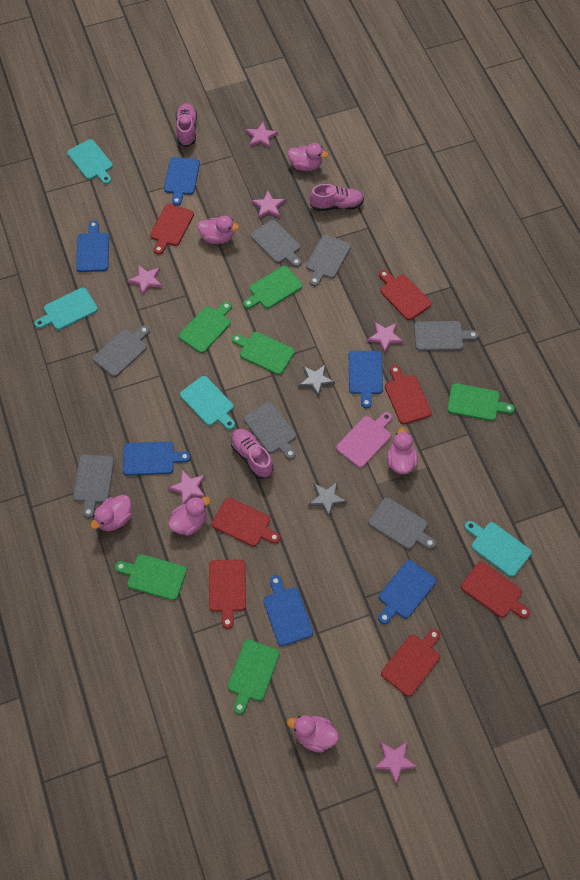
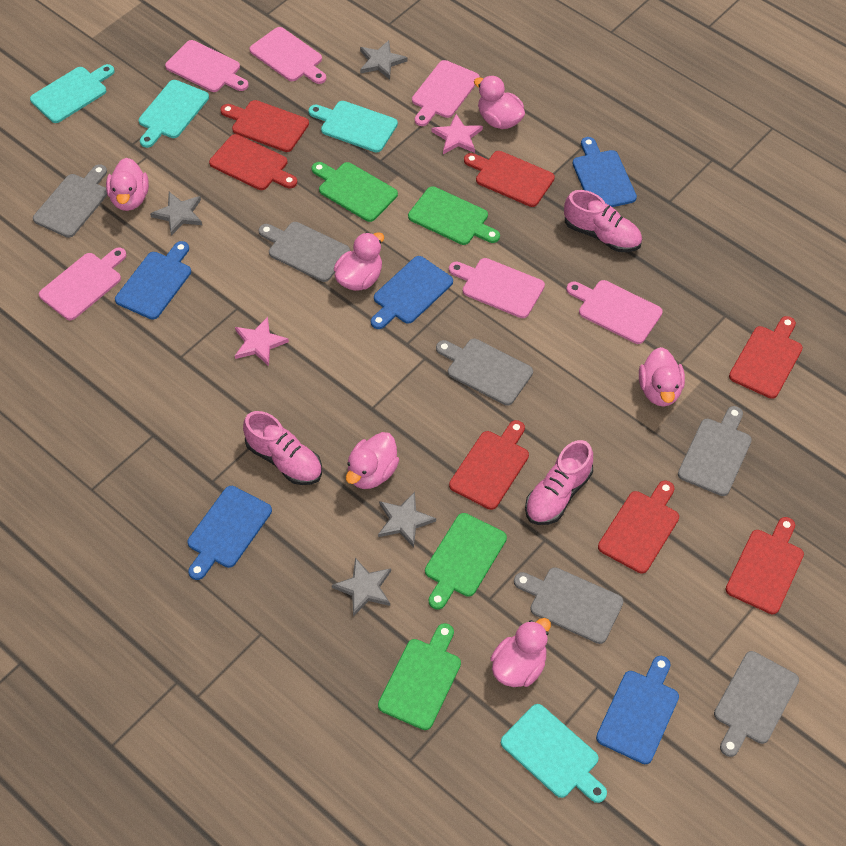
blue cutting board: [76,221,109,272] [123,441,191,476] [164,157,200,206] [263,575,313,646] [349,351,383,408] [378,560,436,624] = 6 -> [115,241,191,320] [188,486,272,580] [371,256,453,329] [572,137,637,207] [596,656,679,764] = 5
green cutting board: [115,554,187,600] [179,301,232,353] [228,640,280,714] [232,332,295,375] [243,266,303,309] [447,383,515,421] = 6 -> [312,162,398,222] [378,623,461,730] [408,186,500,245] [425,513,507,610] = 4
grey cutting board: [73,454,114,518] [93,325,150,377] [244,402,296,460] [251,220,301,267] [306,234,351,286] [368,497,436,550] [414,321,478,351] = 7 -> [33,164,107,238] [259,222,350,282] [436,339,533,406] [514,567,624,644] [678,406,752,496] [714,651,799,757] = 6
grey star: [298,364,335,397] [308,481,347,517] = 2 -> [150,192,202,236] [332,558,391,616] [360,40,407,80] [378,492,436,548] = 4
pink cutting board: [336,412,392,468] = 1 -> [39,247,126,320] [165,40,248,92] [249,27,326,84] [412,60,480,126] [449,258,545,318] [566,280,663,344] = 6
pink star: [127,265,162,296] [168,470,205,504] [246,122,278,148] [251,191,285,219] [367,322,403,353] [374,742,417,784] = 6 -> [235,317,289,366] [432,114,483,154] = 2

